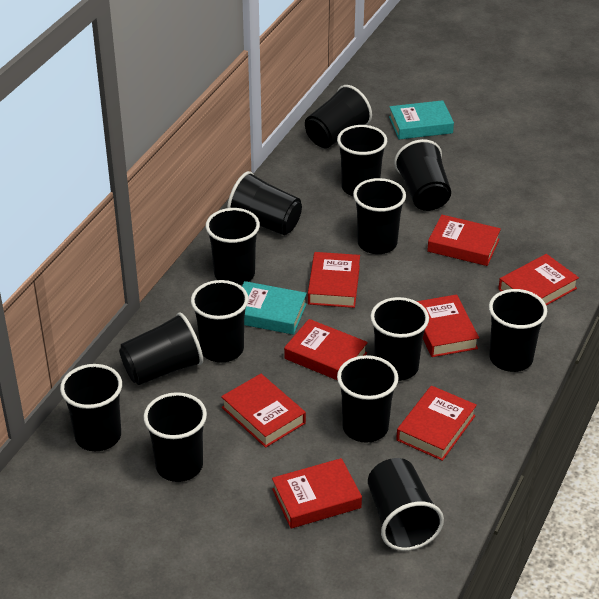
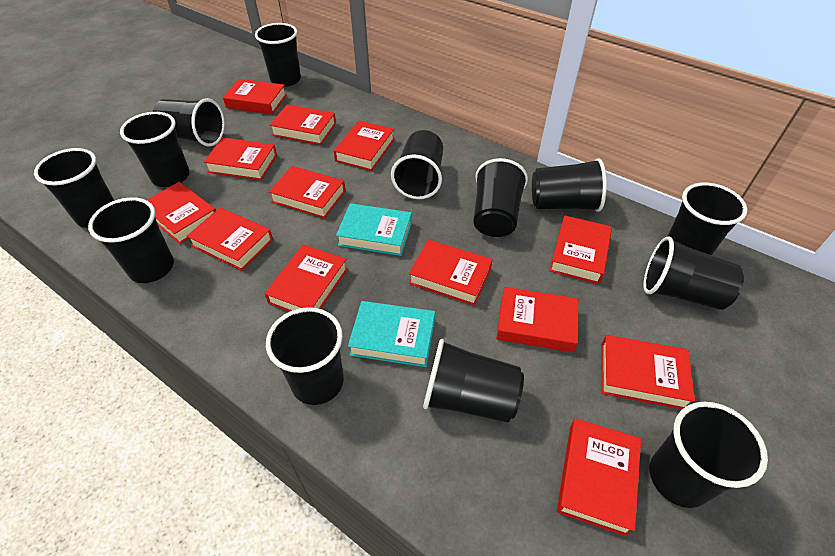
black cup: [60,364,122,451] [119,312,203,385] [143,392,207,482] [191,280,249,362] [206,208,260,285] [227,171,302,235] [305,85,372,148] [337,125,387,196] [337,355,399,443] [353,178,406,254] [368,458,444,551] [370,297,429,381] [394,139,451,211] [489,289,547,372] = 14 -> [34,148,115,228] [88,197,174,283] [120,112,190,187] [153,98,225,147] [255,23,301,87] [266,307,344,405] [391,130,443,199] [423,339,524,423] [473,158,528,237] [532,158,607,212] [643,236,744,310] [649,402,768,508] [667,183,747,255] = 13
red book: [221,374,306,448] [272,458,362,528] [284,319,368,381] [308,252,360,308] [396,385,477,461] [417,294,479,357] [427,215,501,266] [498,254,579,306] = 8 -> [147,182,216,244] [187,207,273,271] [204,137,277,180] [223,79,287,114] [265,244,348,312] [268,166,345,219] [270,104,336,145] [334,120,395,171] [409,239,493,306] [496,287,578,352] [549,215,612,284] [557,418,641,537] [601,335,695,409] = 13

